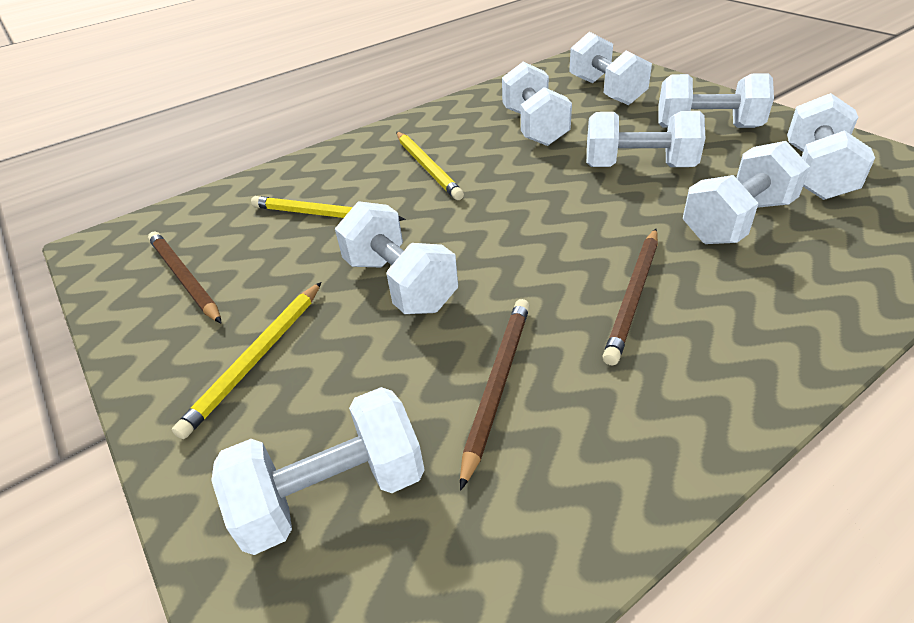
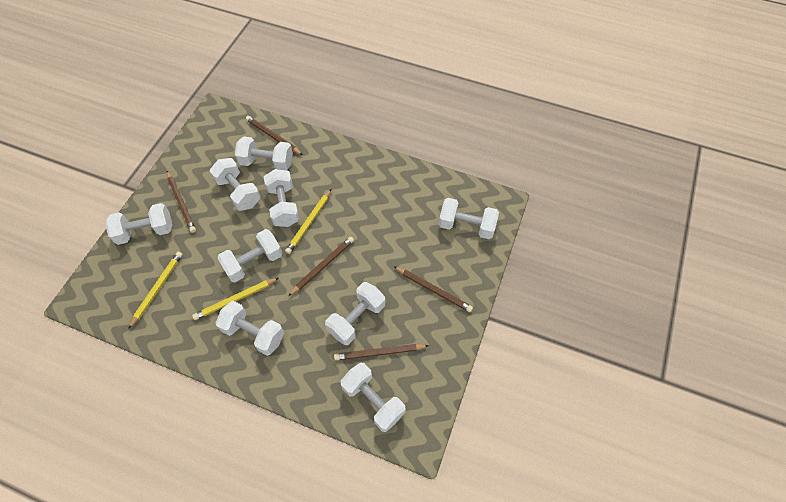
brown pencil: [148,231,221,323] [460,299,530,491] [602,229,658,365] = 3 -> [167,171,196,233] [246,116,303,155] [288,237,354,296] [334,344,429,360] [394,266,473,312] = 5
white dumbbell: [211,387,425,555] [335,201,458,314] [502,62,572,146] [569,32,652,105] [587,111,705,167] [658,73,774,128] [683,141,810,244] [787,93,875,200] = 8 -> [105,203,173,245] [210,158,261,211] [216,301,284,356] [217,229,283,282] [235,136,293,170] [264,169,300,227] [325,282,385,345] [341,363,406,432] [439,198,499,239] = 9

